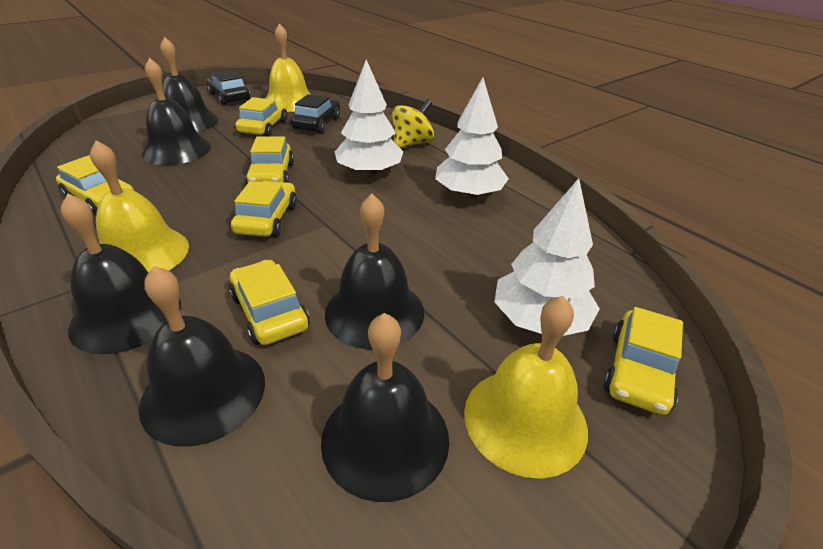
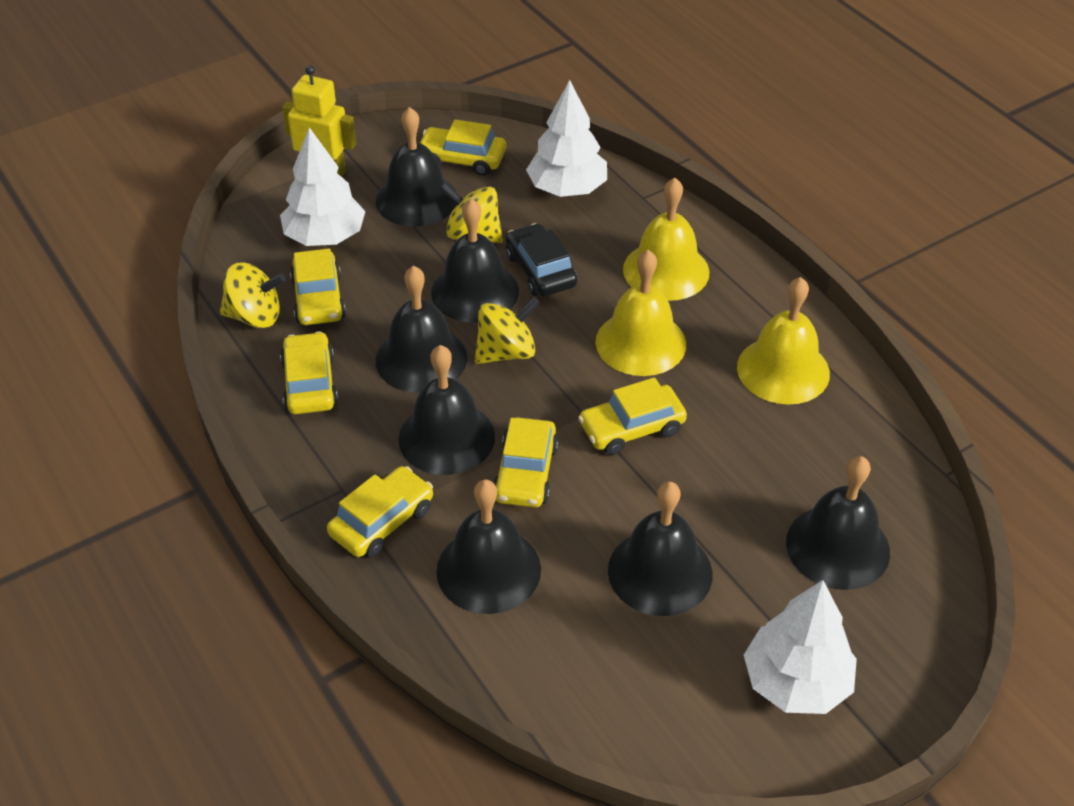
black bell: [61,193,181,354] [139,266,265,447] [142,58,211,165] [160,37,218,132] [321,313,449,502] [325,194,424,350] = 6 -> [376,107,457,227] [376,266,467,393] [398,345,495,475] [431,199,519,323] [436,479,541,614] [608,481,713,616] [786,456,890,590] = 7
black car: [207,70,250,105] [291,94,340,133] = 2 -> [506,223,577,296] = 1
yellow robot: none = 0 -> [282,65,357,177] = 1
yellow spinning top: [392,99,434,148] = 1 -> [220,263,286,328] [440,182,503,243] [475,297,540,364] = 3

